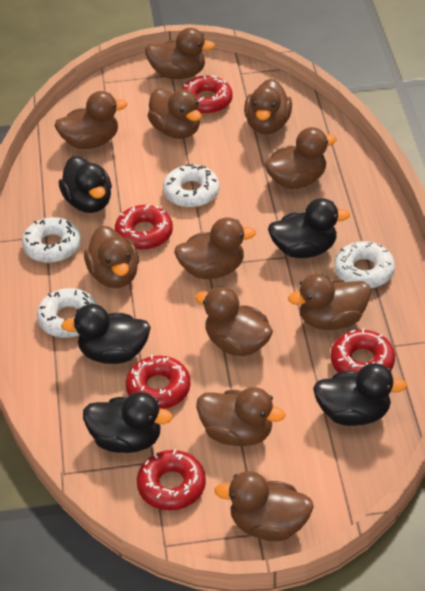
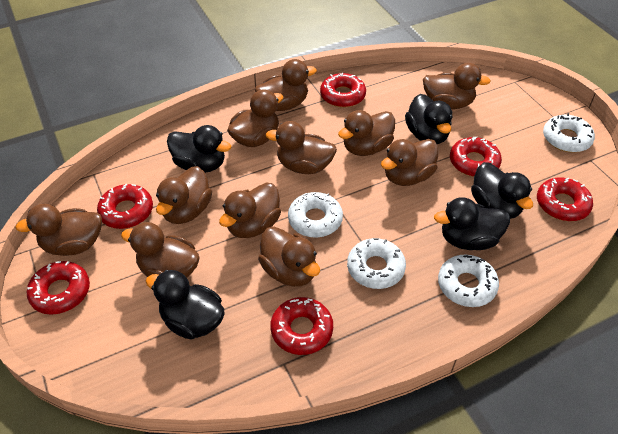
red donut: [115,204,173,250] [126,355,191,409] [137,449,206,511] [182,75,233,114] [331,329,395,373] = 5 -> [27,261,90,315] [97,184,153,229] [270,297,333,355] [320,73,366,108] [450,137,502,177] [537,178,593,221] = 6

